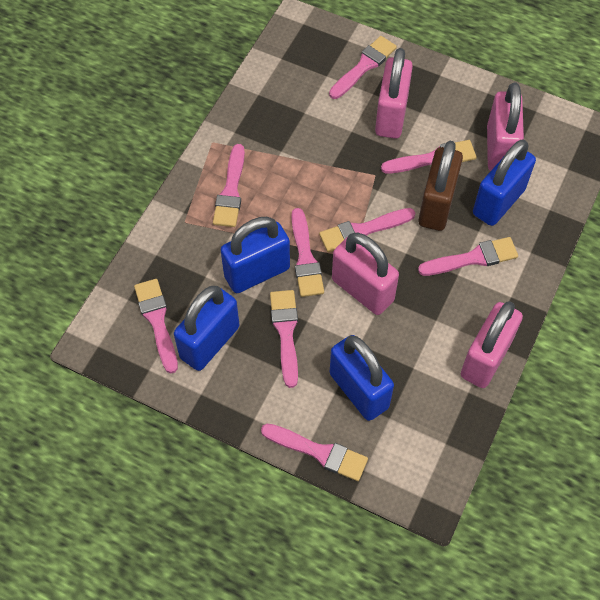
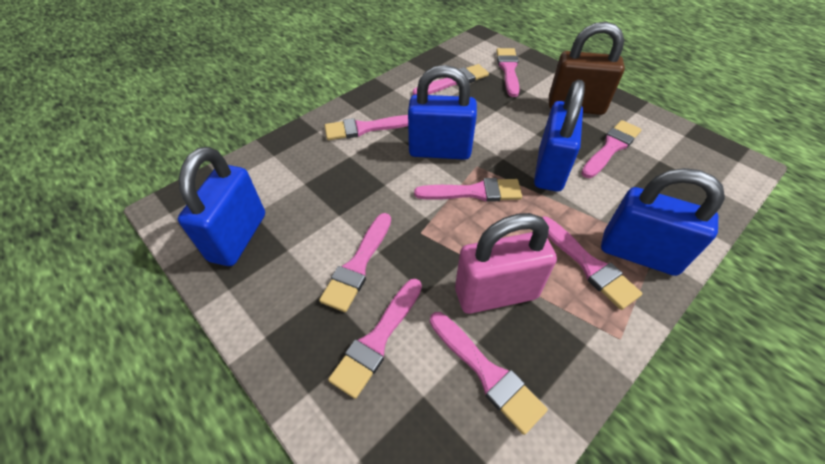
pink padlock: [332,233,399,315] [375,48,413,139] [461,301,523,388] [487,82,524,171] = 4 -> [455,213,557,314] = 1

